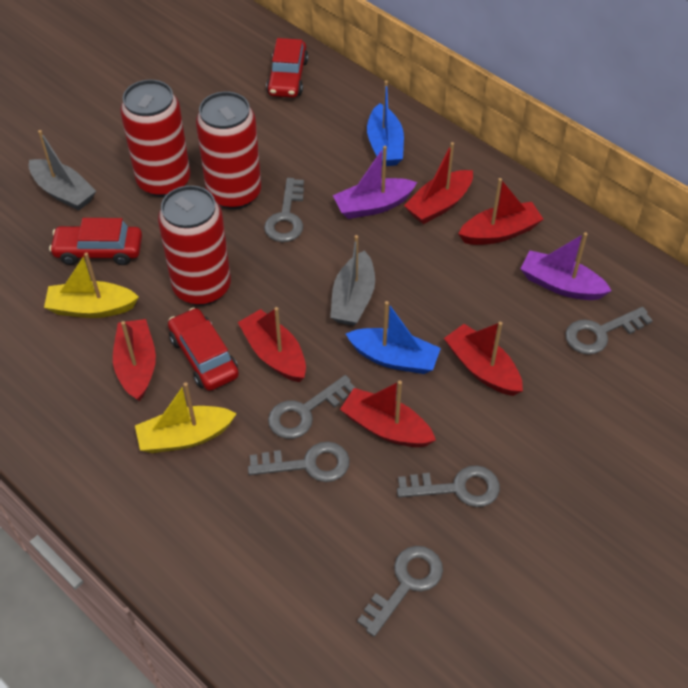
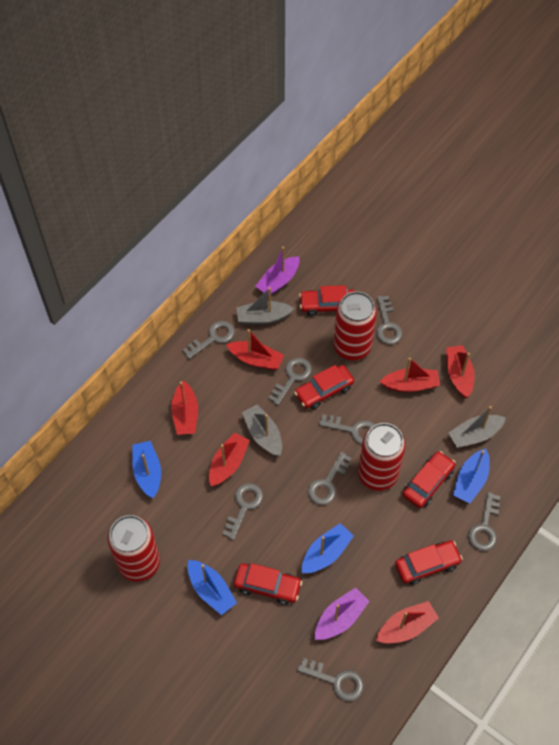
blue boat: [346,301,441,374] [367,80,404,166] = 2 -> [132,441,161,498] [188,560,237,615] [302,523,354,573] [453,449,490,503] = 4
grey boat: [29,130,96,210] [330,235,375,326] = 2 -> [236,287,295,324] [242,404,282,456] [448,406,506,448] = 3
grey key: [248,442,350,482] [264,178,304,242] [268,375,357,439] [357,546,443,637] [397,465,500,507] [565,307,653,355] = 6 -> [183,321,235,359] [222,483,263,540] [268,358,312,405] [297,658,364,701] [308,452,352,505] [319,414,375,444] [376,296,402,344] [468,492,500,551] = 8
red car: [49,218,142,265] [168,308,239,391] [266,38,308,98] = 3 -> [234,563,302,605] [294,365,354,409] [299,285,356,316] [395,541,463,585] [403,451,455,508] = 5
yellow boat: [44,252,139,318] [135,382,237,453] = 2 -> none = 0

